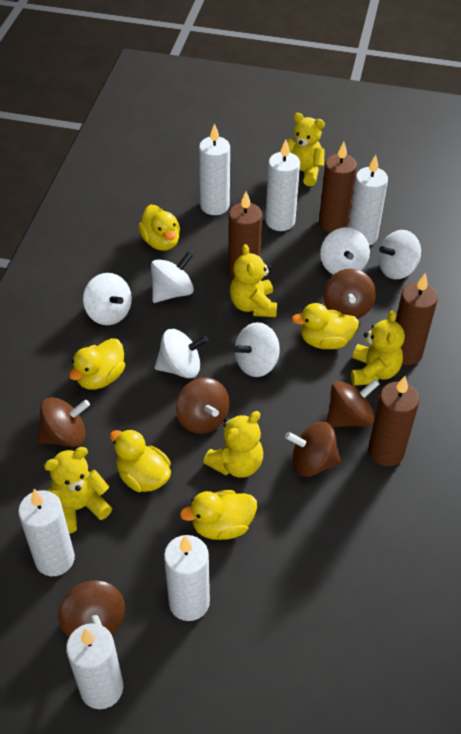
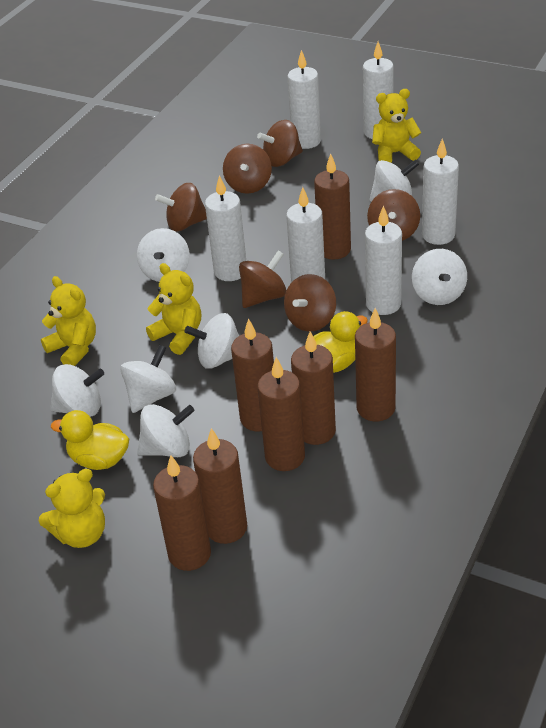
brown candle: [228,191,262,280] [319,142,357,233] [368,376,419,466] [395,273,438,365] = 4 -> [153,455,211,571] [193,428,247,544] [231,318,274,431] [258,357,305,471] [291,331,336,445] [314,154,351,260] [355,308,396,421] = 7
white spinning top: [83,273,132,325] [151,252,194,303] [154,329,208,378] [234,322,280,377] [320,227,370,275] [378,230,421,279] = 6 -> [50,364,104,417] [120,345,176,413] [137,228,190,282] [137,404,195,457] [185,313,239,368] [370,160,419,202] [412,249,467,305] = 7
yellow duck: [69,338,125,389] [110,429,171,492] [138,205,180,251] [180,490,257,540] [291,303,359,349] = 5 -> [51,410,129,470] [313,311,368,373] = 2
yellow teddy bear: [44,447,112,534] [203,411,263,478] [230,244,277,317] [279,113,325,186] [351,310,405,386] = 5 -> [39,469,105,548] [41,276,96,366] [146,263,201,355] [372,89,421,163] = 4

